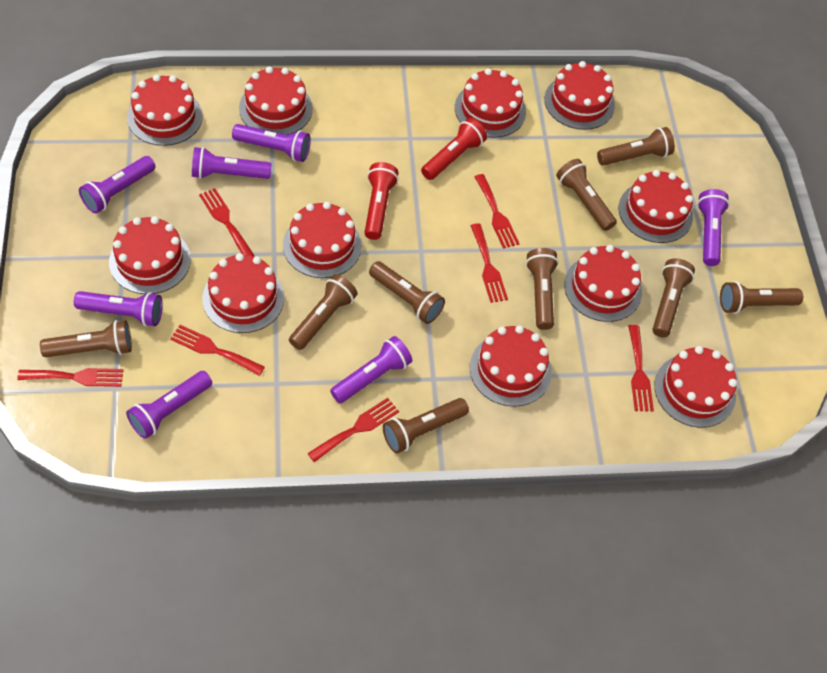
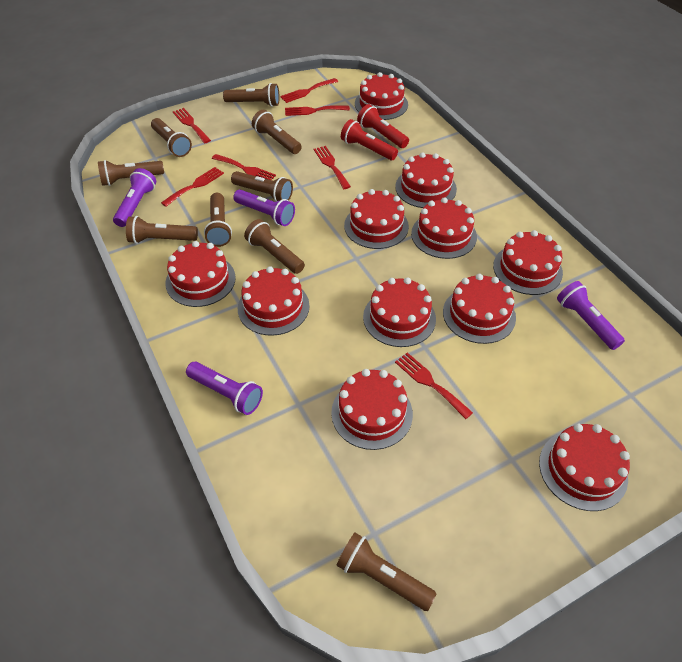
purple flashlight: [74,291,163,327] [79,156,156,214] [126,371,212,439] [192,147,271,179] [232,124,311,162] [330,336,412,403] [697,189,730,266] = 7 -> [113,168,156,227] [186,362,263,415] [233,189,295,226] [557,281,625,350] = 4

